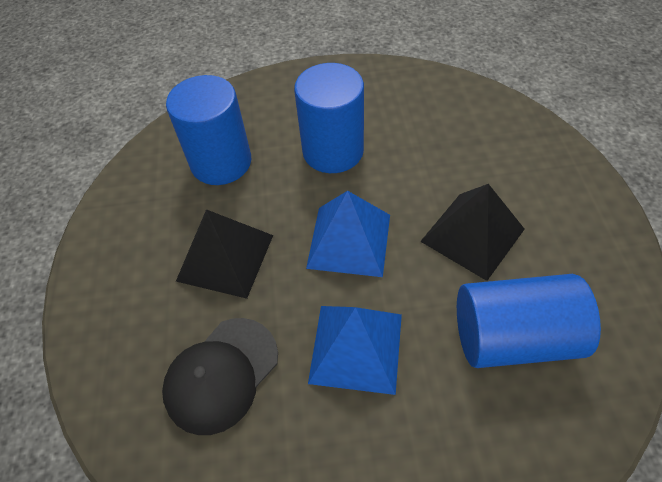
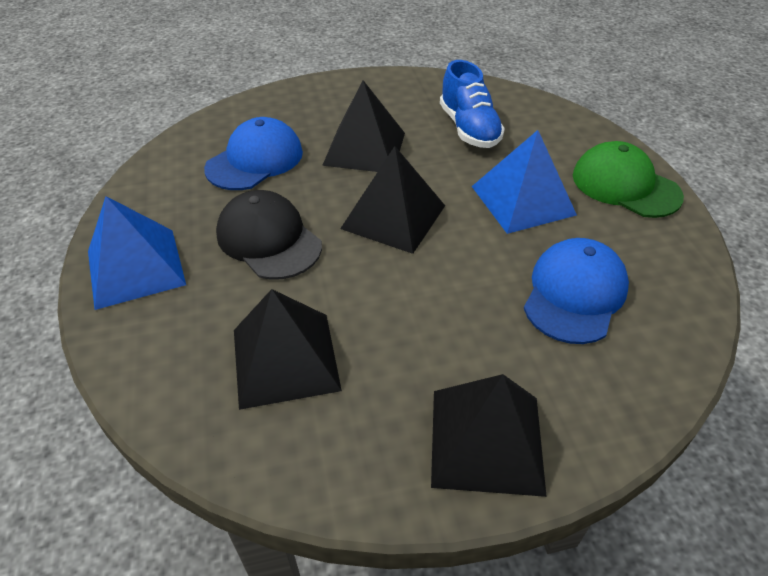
black pyramid: [176,209,273,299] [420,184,525,281] = 2 -> [234,289,342,410] [322,80,405,172] [340,146,445,254] [431,374,547,497] = 4
blue cap: none = 0 -> [204,117,303,190] [524,238,629,344] = 2
blue cylinder: [166,75,251,185] [294,63,364,173] [457,274,601,368] = 3 -> none = 0
blue shoe: none = 0 -> [440,60,505,148] = 1
green cap: none = 0 -> [573,141,684,218] = 1

